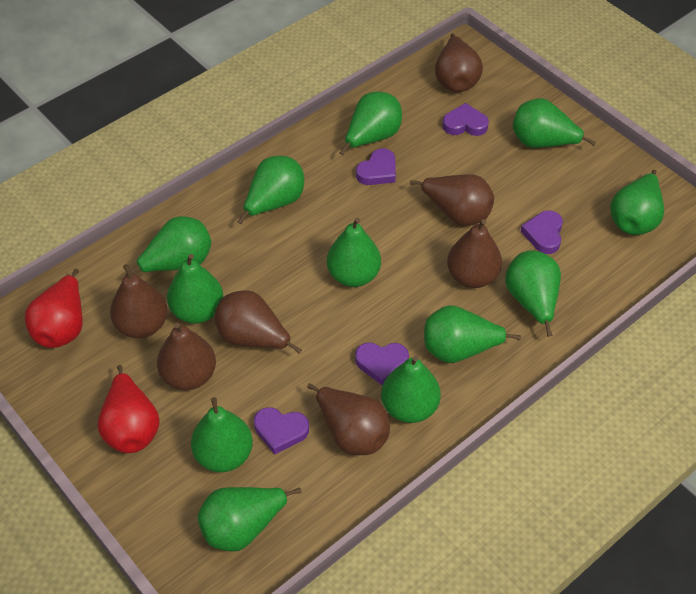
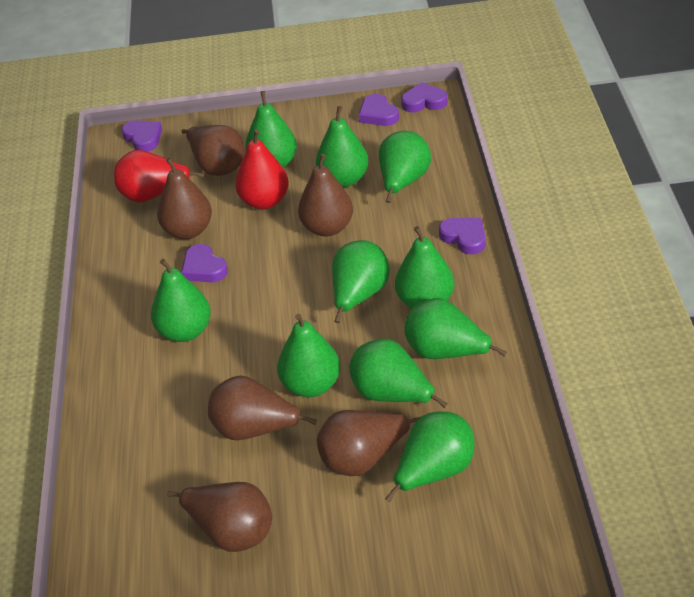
brown pear: [110,264,168,338] [157,323,216,390] [214,290,302,354] [307,383,390,455] [410,174,494,226] [435,33,483,92] [447,219,502,288] = 7 -> [157,158,212,239] [166,482,272,552] [181,125,244,176] [208,376,317,440] [298,154,353,237] [317,410,420,476] = 6
green pear: [126,216,211,275] [167,254,223,324] [191,397,253,472] [198,487,302,552] [238,156,304,224] [327,218,381,287] [340,92,402,155] [381,355,441,423] [424,305,521,363] [505,250,561,337] [513,98,596,148] [610,170,664,235] = 12 -> [151,259,211,342] [245,91,297,168] [277,314,340,397] [316,106,369,187] [332,240,390,323] [350,339,448,408] [379,131,431,203] [385,411,474,502] [395,226,454,308] [404,298,507,359] = 10

